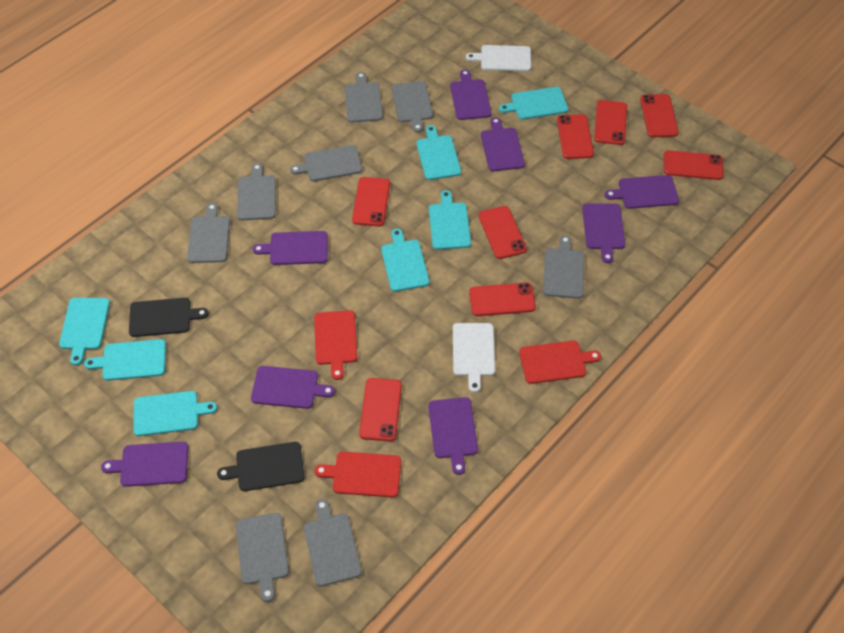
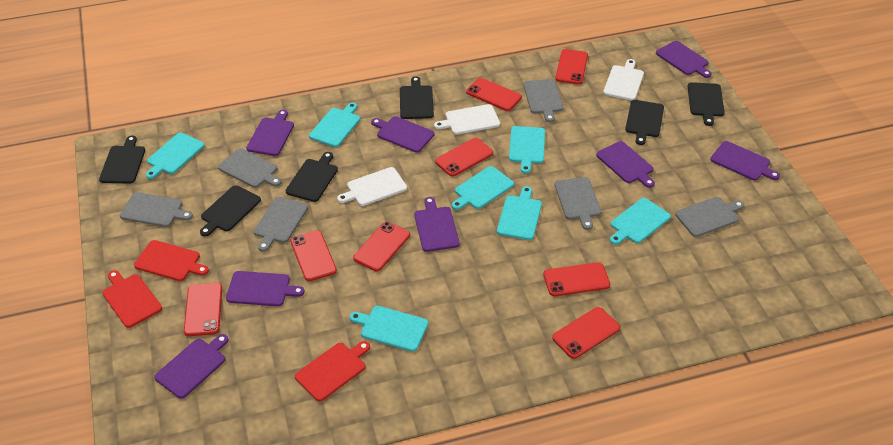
black cutting board: [129,298,209,337] [217,442,305,491] = 2 -> [99,135,145,184] [200,185,261,237] [285,152,338,202] [400,76,434,119] [625,100,664,145] [687,82,725,126] = 6
grey cutting board: [187,203,230,263] [236,513,289,602] [237,163,276,220] [290,145,362,181] [304,499,362,587] [345,72,383,123] [392,81,433,133] [543,235,584,299] = 8 -> [120,192,193,227] [218,148,282,188] [254,197,308,252] [523,79,563,122] [554,177,601,230] [675,197,744,237] = 6
white cutting board: [453,323,495,393] [466,45,531,72] = 2 -> [337,167,407,206] [434,104,500,135] [603,59,644,101] = 3

